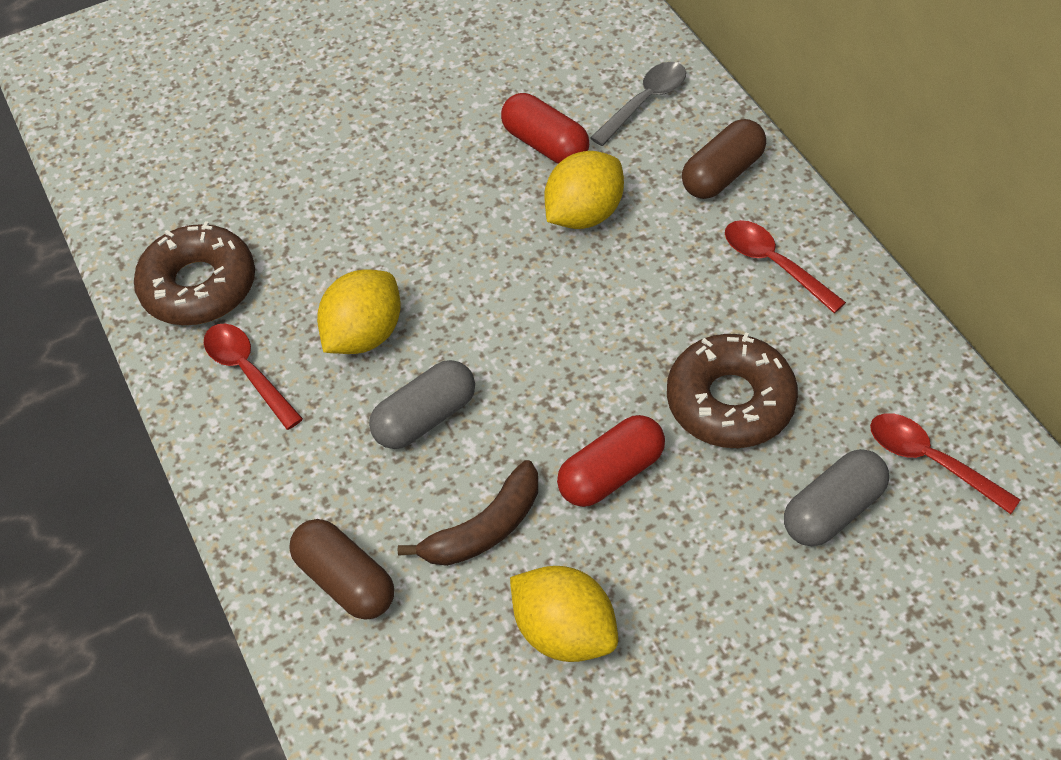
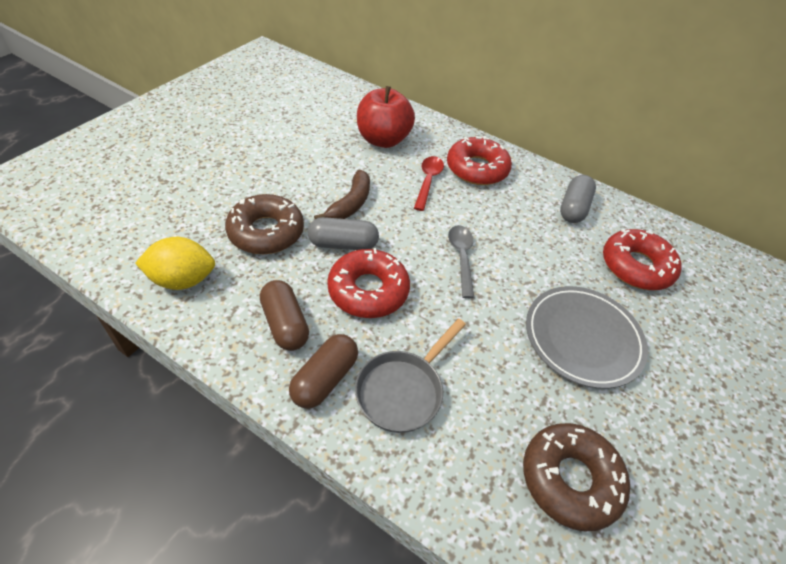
grey pan: none = 0 -> [355,318,466,433] = 1
grey plate: none = 0 -> [526,286,648,389] = 1
red apple: none = 0 -> [357,86,415,148] = 1
red capsule: [501,93,589,164] [557,415,665,507] = 2 -> none = 0
red donut: none = 0 -> [327,248,410,318] [447,136,512,185] [603,229,682,290] = 3
red spoon: [204,324,303,430] [725,220,846,313] [870,413,1021,514] = 3 -> [414,156,444,211] = 1
yellow lemon: [317,269,401,354] [510,566,618,662] [544,151,624,229] = 3 -> [135,237,215,290] = 1

